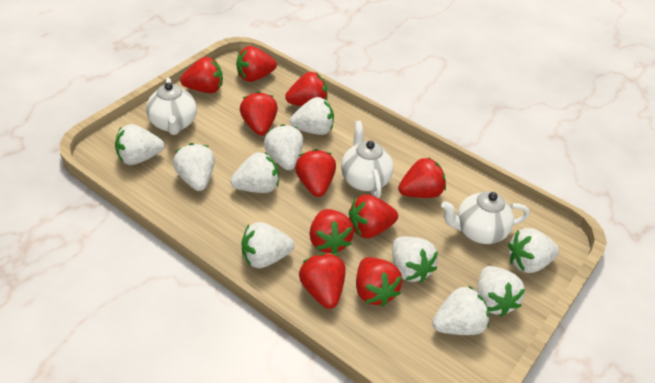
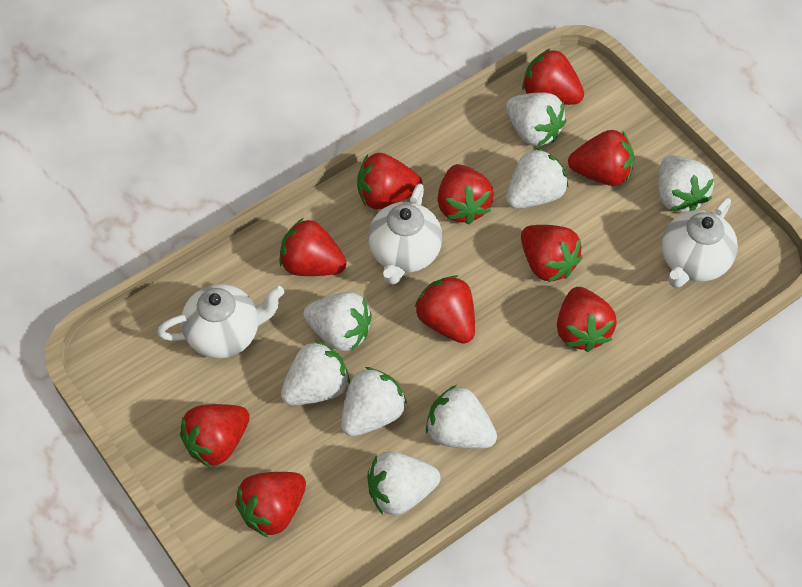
white strawberry: [115,124,164,165] [173,143,215,191] [230,152,279,193] [242,222,294,268] [264,124,303,170] [290,97,334,135] [392,237,438,282] [432,285,489,335] [477,266,525,317] [508,228,559,273] = 10 -> [281,340,350,405] [303,292,372,352] [341,367,407,437] [368,452,440,515] [426,385,497,449] [506,92,566,146] [506,148,568,209] [658,155,714,213] = 8

